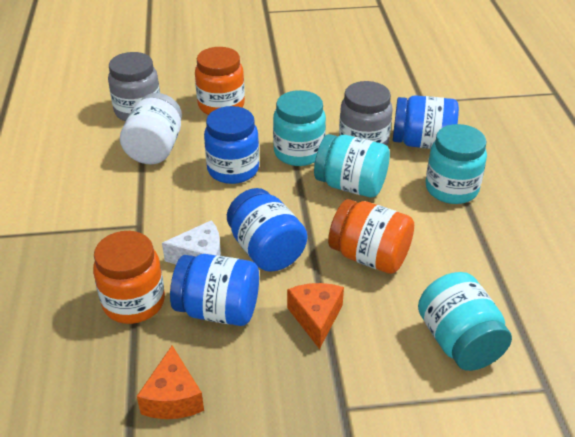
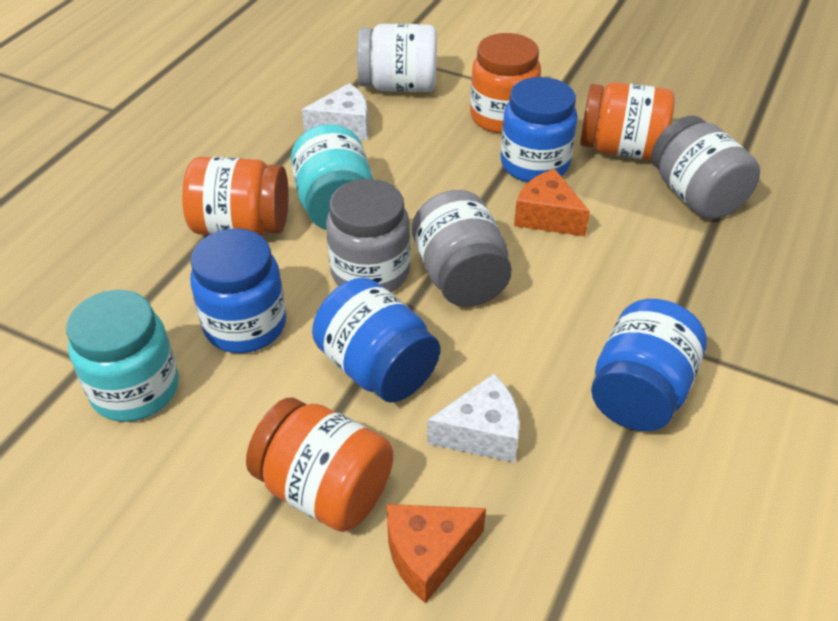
grey jar: [108,52,160,121] [339,81,393,145] = 2 -> [326,179,410,292] [412,190,512,307] [652,116,760,219] = 3
orange jar: [93,231,165,324] [195,47,245,115] [328,199,414,274] = 3 -> [182,157,289,236] [246,398,394,532] [470,33,541,134] [580,82,675,160] = 4
turquoise jar: [273,90,326,166] [314,134,390,197] [418,272,512,371] [426,124,487,204] = 4 -> [66,290,179,422] [291,124,373,230] = 2
white cheese: [162,220,221,264] = 1 -> [302,83,368,140] [427,374,520,463] = 2

